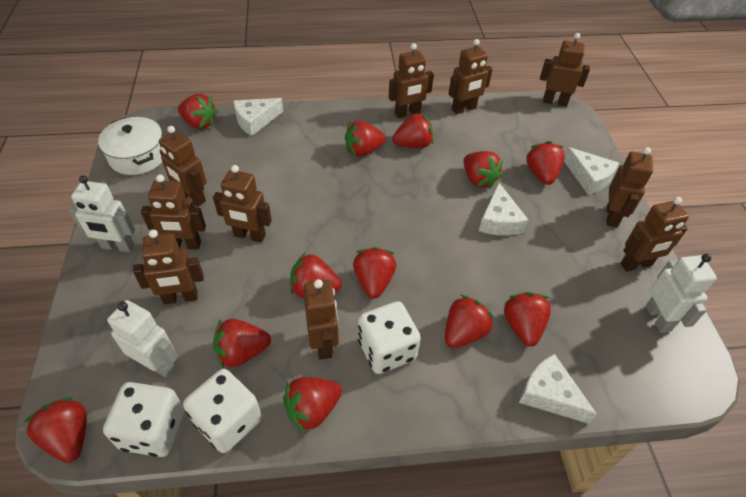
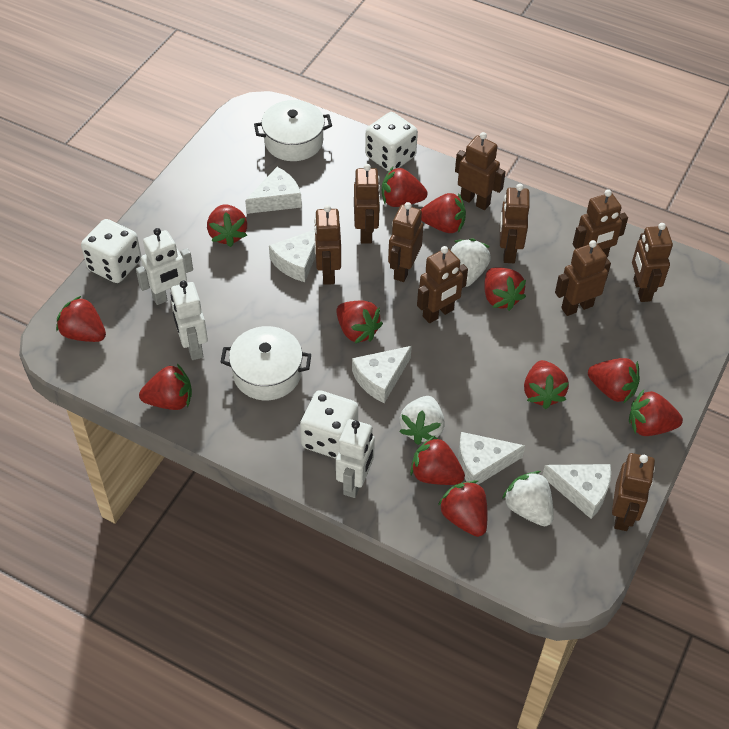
white cheese: [234,98,283,136] [479,183,528,236] [519,354,597,424] [564,147,619,195] = 4 -> [245,167,302,214] [269,230,316,282] [352,346,412,403] [458,432,525,485] [542,464,611,519] = 5
white pot: [98,117,162,175] = 1 -> [220,326,311,400] [254,100,332,161] = 2
white strawberry: none = 0 -> [399,396,445,445] [451,238,491,287] [502,471,554,526] = 3

